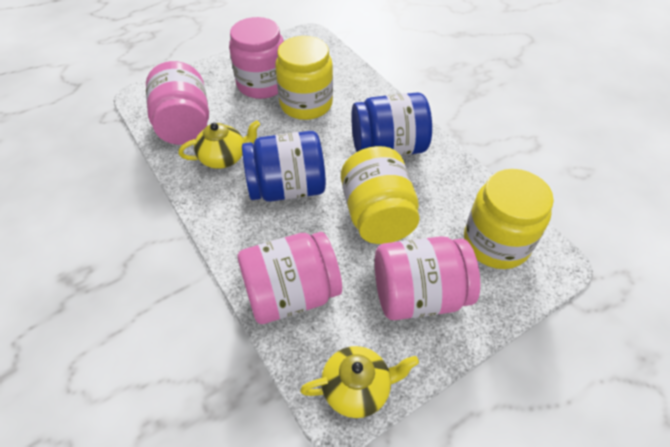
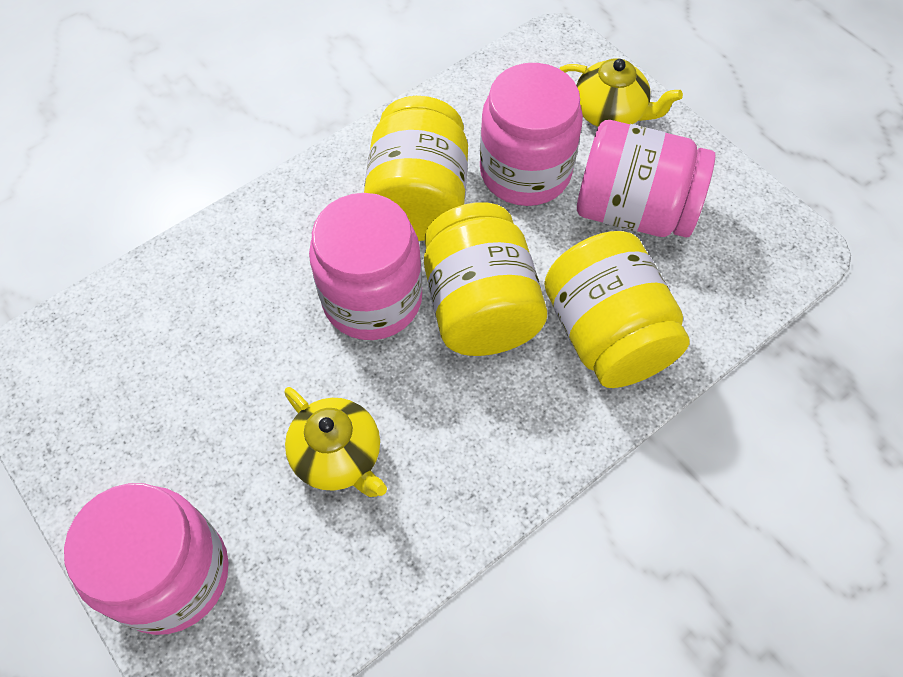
blue jar: [242,131,326,202] [351,92,432,156] = 2 -> none = 0

